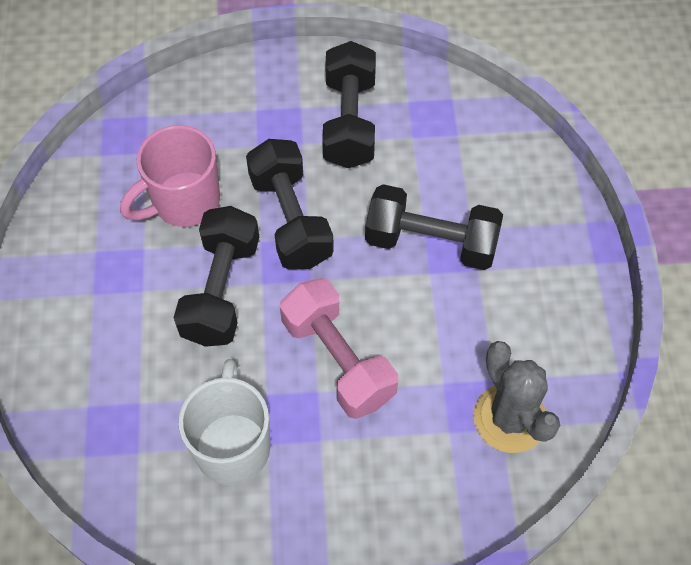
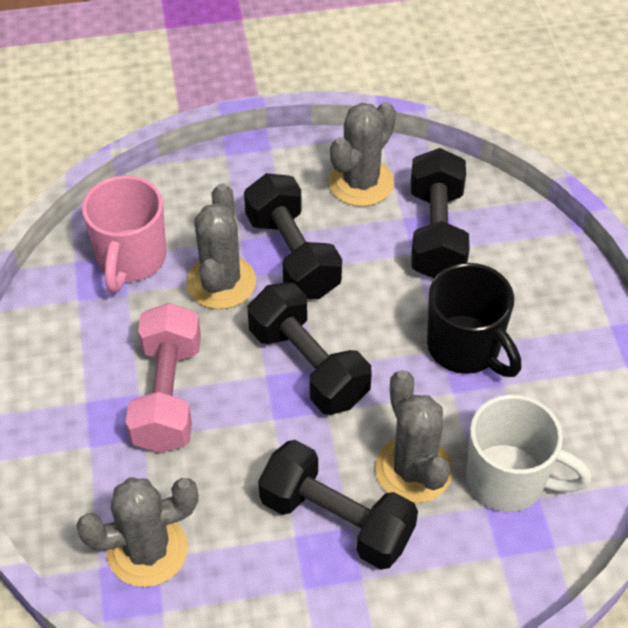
black mug: none = 0 -> [427,263,522,377] = 1
grey cactus: [473,341,560,453] = 1 -> [76,477,198,587] [186,183,256,309] [329,102,396,206] [375,370,453,503] = 4

